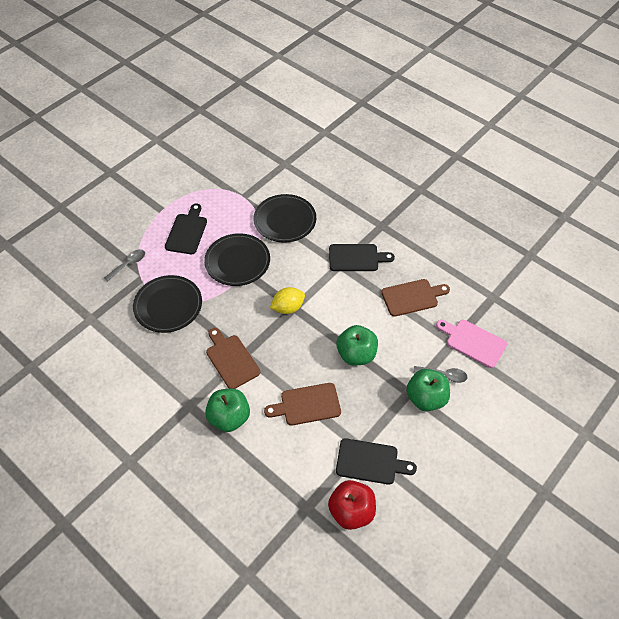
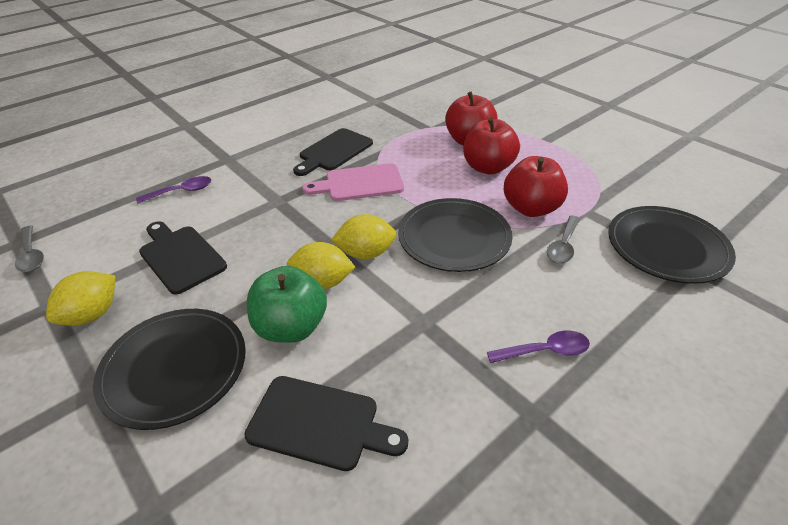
brown cutting board: [206,328,260,389] [264,383,341,426] [381,279,450,317] = 3 -> none = 0
green apple: [205,389,250,432] [337,325,378,365] [406,369,450,411] = 3 -> [247,266,327,343] = 1
purple spoon: none = 0 -> [136,176,211,203] [487,330,590,363] = 2
red apple: [328,480,376,530] = 1 -> [445,92,498,146] [463,117,520,175] [503,156,568,217] = 3
yellow lemon: [270,287,305,314] = 1 -> [46,271,115,326] [287,242,355,289] [331,214,396,259] = 3

